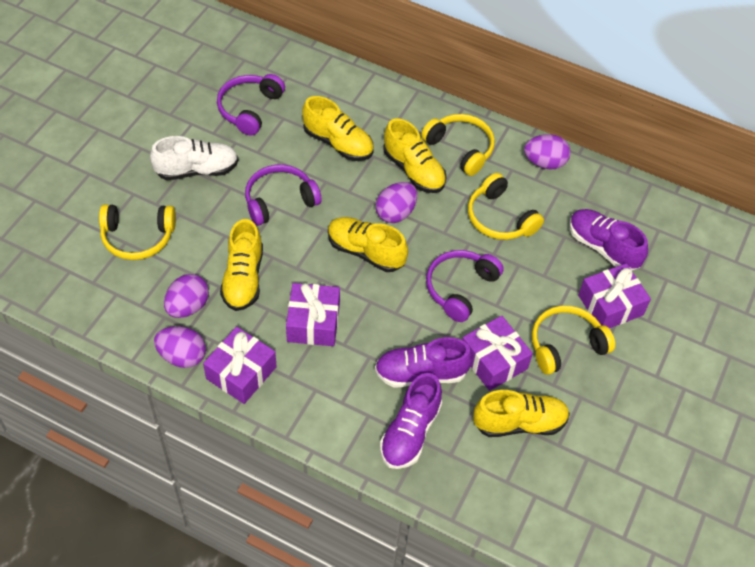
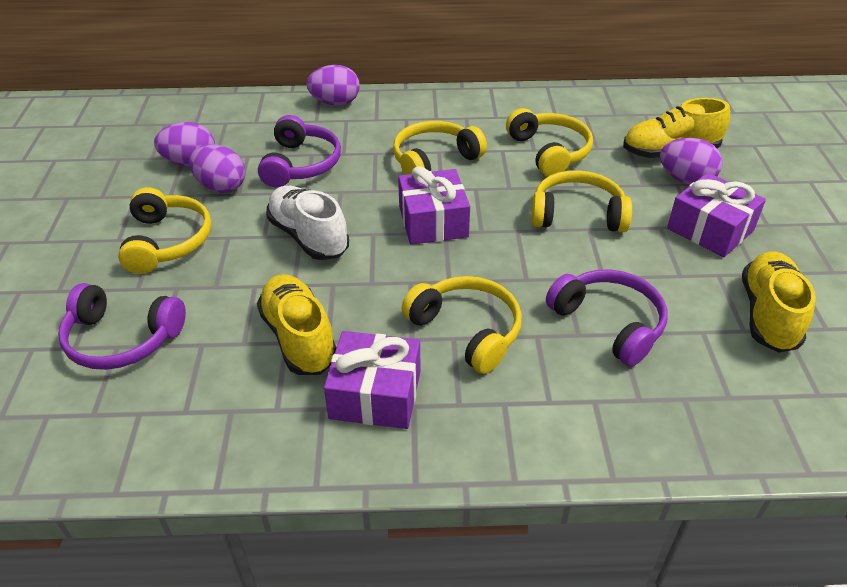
purple gift: [203,327,277,404] [286,283,340,346] [462,316,533,391] [578,263,651,328] = 4 -> [324,331,421,429] [398,166,470,245] [667,173,766,257] = 3
purple shoe: [375,337,473,387] [380,373,442,469] [570,209,648,270] = 3 -> none = 0
yellow headphones: [99,204,176,260] [421,114,495,176] [468,173,544,240] [532,306,615,375] = 4 -> [118,187,211,274] [393,121,487,175] [402,276,522,374] [506,108,593,176] [531,170,632,232] = 5
yellow shoe: [220,219,263,311] [302,96,374,161] [328,217,408,272] [384,119,446,193] [473,390,570,437] = 5 -> [257,274,337,375] [623,98,730,158] [742,251,816,353] = 3

